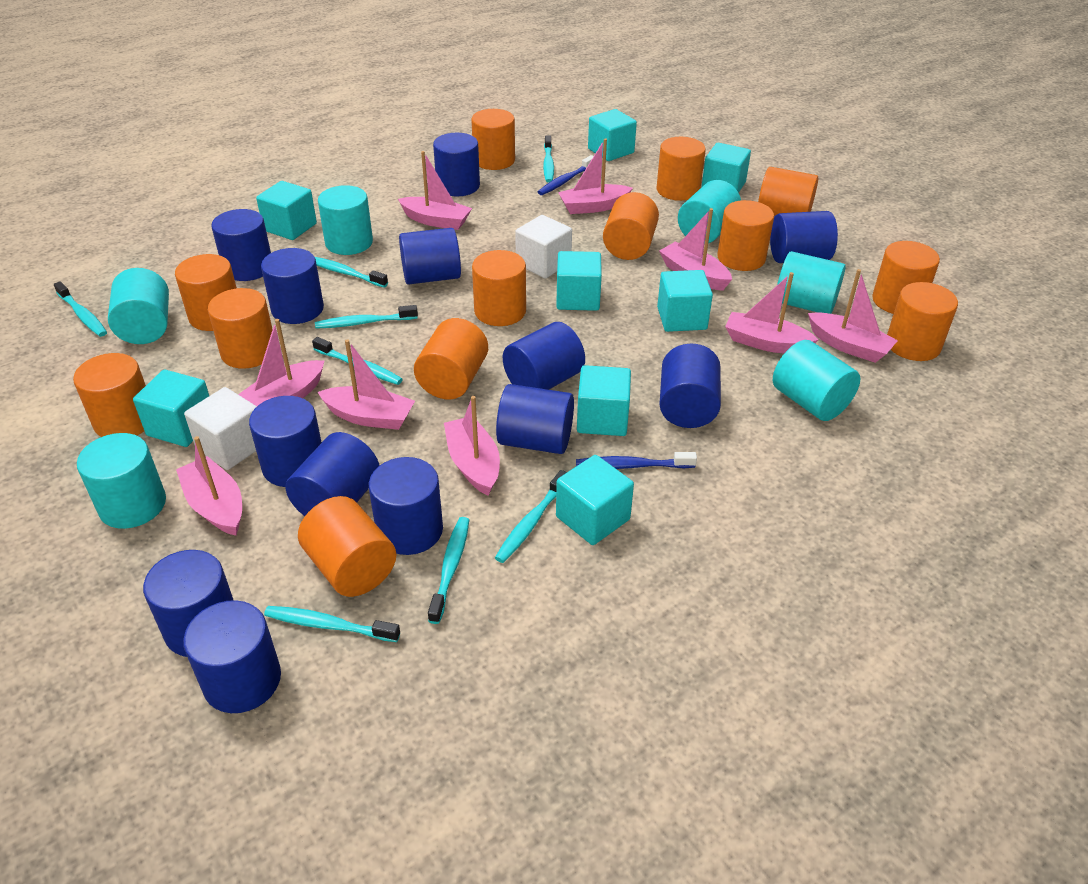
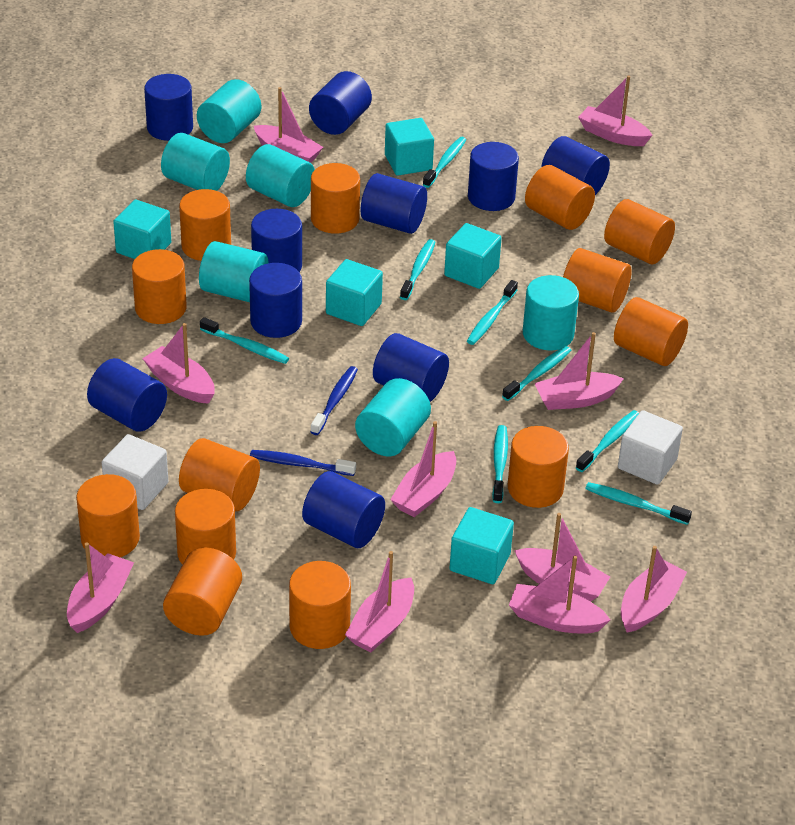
blue cylinder: [143,550,233,657] [183,600,281,713] [212,209,271,281] [249,396,322,487] [261,248,324,324] [286,432,379,516] [369,457,443,555] [399,228,461,285] [433,133,480,196] [496,384,574,454] [503,322,585,390] [659,344,721,428] [770,211,838,263] = 13 -> [87,358,167,432] [144,74,193,141] [249,263,302,338] [251,209,302,272] [302,471,385,548] [309,71,372,135] [361,173,427,234] [373,333,449,402] [468,142,519,211] [541,136,610,195] = 10
pink boat: [176,436,242,536] [238,319,325,406] [318,339,415,430] [398,151,472,230] [444,396,500,496] [558,138,633,214] [659,208,732,291] [725,272,819,353] [808,269,898,363] = 9 -> [67,542,134,633] [142,323,215,404] [254,87,323,163] [345,551,414,652] [390,421,456,517] [509,556,610,634] [514,513,610,602] [535,332,623,410] [578,76,653,146] [621,546,687,632] = 10
turquoise cube: [133,370,209,447] [256,181,317,240] [556,251,602,311] [556,455,634,545] [577,365,631,436] [588,109,637,161] [657,270,713,332] [702,143,751,193] = 8 -> [113,200,171,259] [326,259,383,326] [385,118,434,176] [444,223,501,289] [450,507,514,584] = 5

